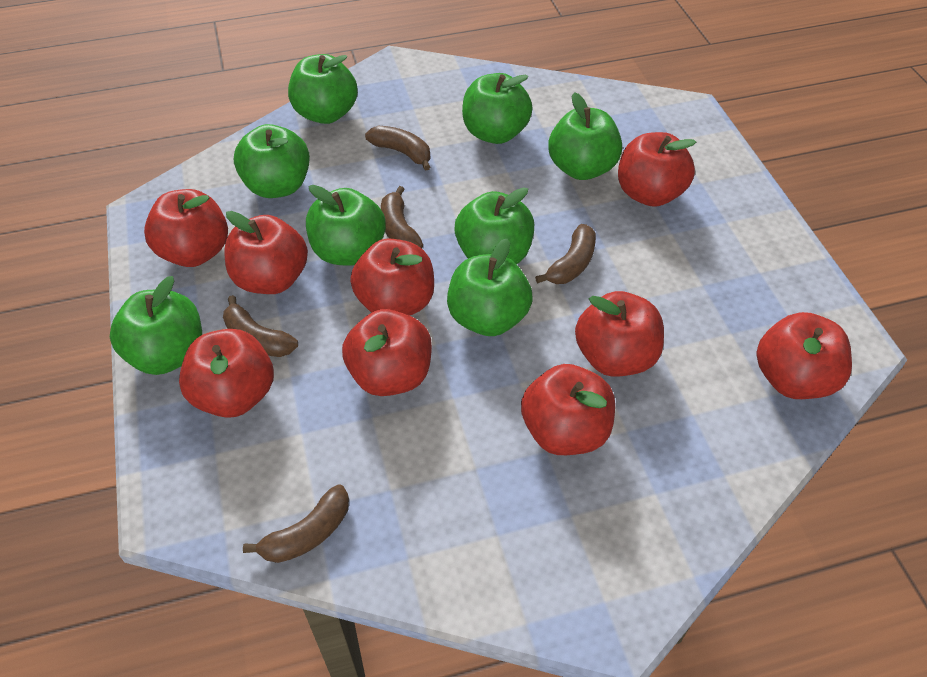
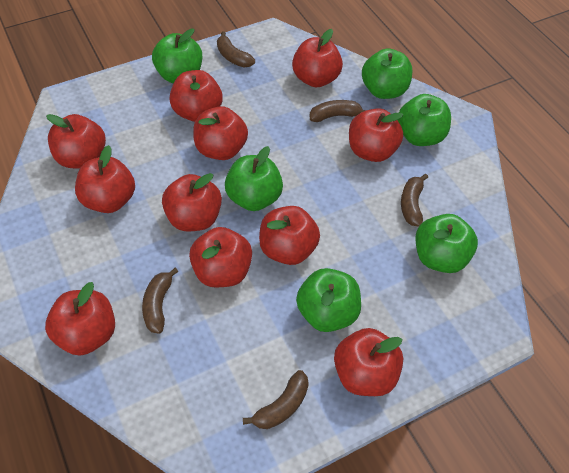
green apple: [110,276,202,375] [234,124,310,198] [288,54,358,124] [306,185,386,266] [447,239,533,336] [455,187,534,264] [462,73,533,144] [548,92,622,180] = 8 -> [152,29,202,83] [225,146,283,211] [296,268,361,332] [362,48,412,99] [397,94,451,146] [416,214,478,273] = 6
red apple: [144,189,228,267] [179,329,274,418] [224,211,308,294] [342,309,432,396] [350,238,434,316] [521,364,615,455] [575,291,664,377] [618,132,696,207] [756,312,852,399] = 9 -> [45,282,115,356] [46,114,106,169] [75,145,135,213] [162,173,222,231] [170,70,222,122] [189,227,252,287] [193,106,248,160] [259,206,320,265] [292,29,343,87] [334,328,403,396] [349,108,403,162] = 11

